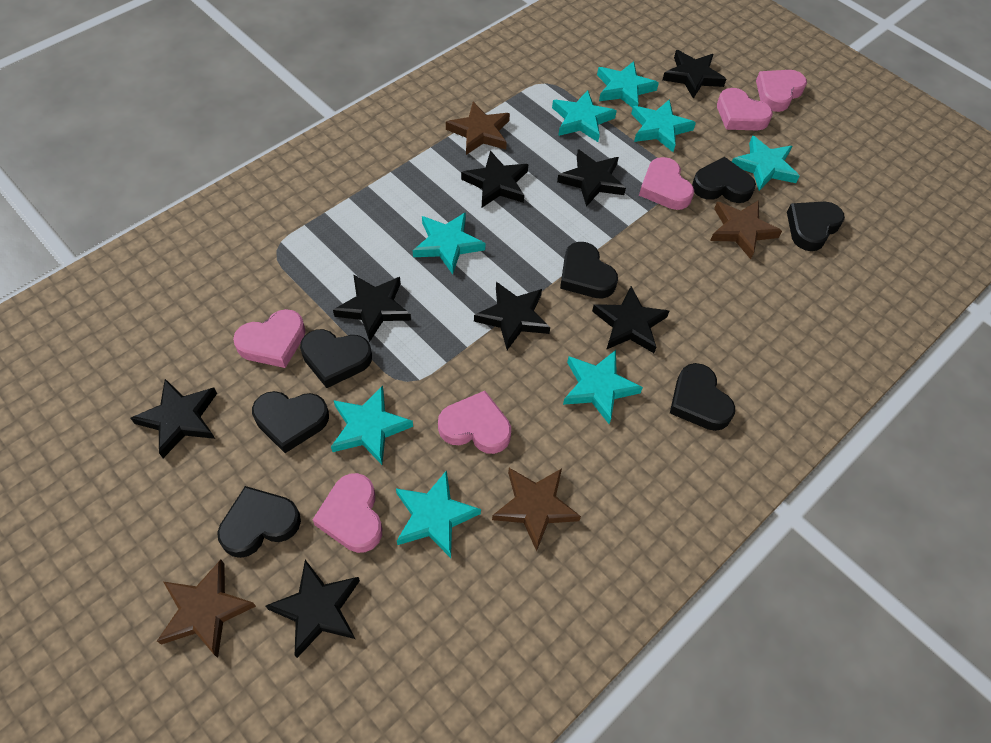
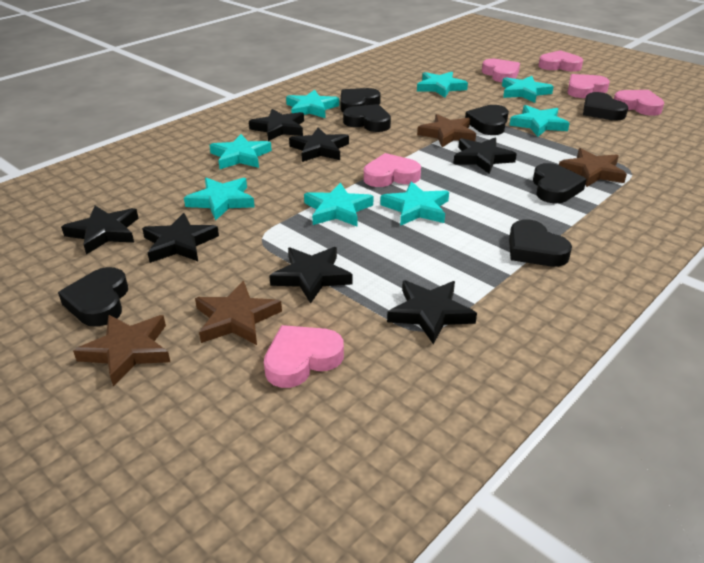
black star: [131,379,217,458] [266,560,360,658] [333,274,411,342] [461,151,529,207] [474,282,550,350] [557,149,626,207] [592,286,669,353] [662,50,726,99] = 8 -> [61,206,139,255] [142,213,219,263] [249,109,304,141] [269,247,353,304] [289,127,349,162] [387,280,477,345] [453,137,517,174] = 7

